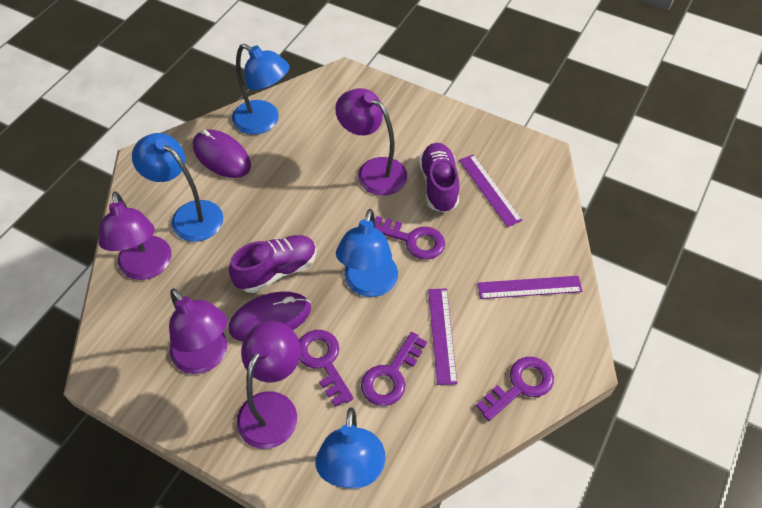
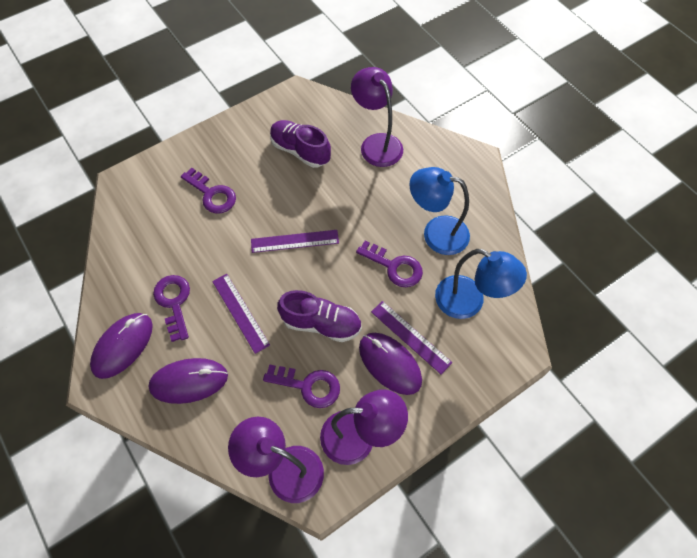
blue lamp: [132,133,223,242] [232,44,289,135] [315,407,386,489] [336,209,398,297] = 4 -> [409,167,470,255] [435,249,527,319] = 2
purple lamp: [98,191,171,280] [169,288,227,374] [237,321,301,449] [335,88,407,196] = 4 -> [228,417,324,503] [320,389,408,465] [351,67,403,167] = 3
purple mouse: [193,129,251,178] [229,291,311,341] = 2 -> [90,313,153,379] [148,358,228,404] [359,333,422,395] = 3

